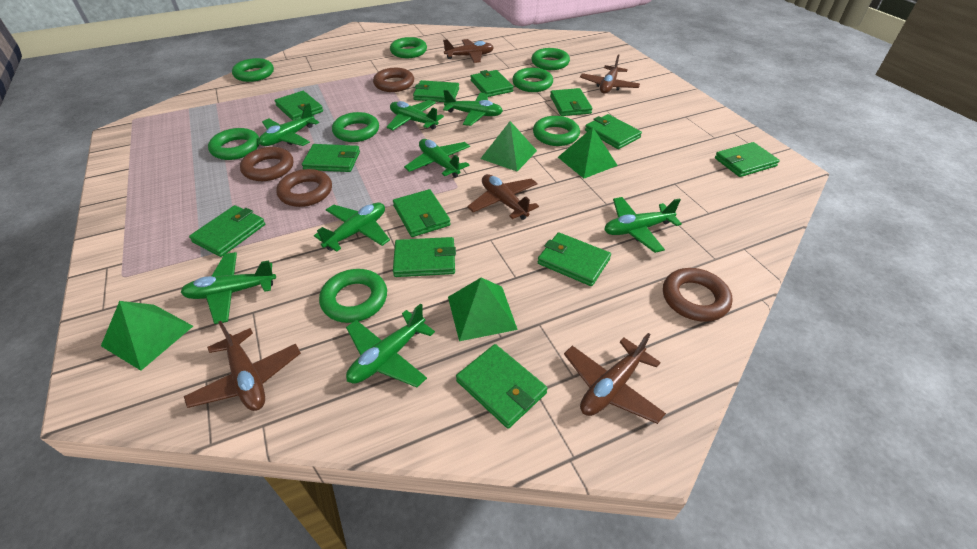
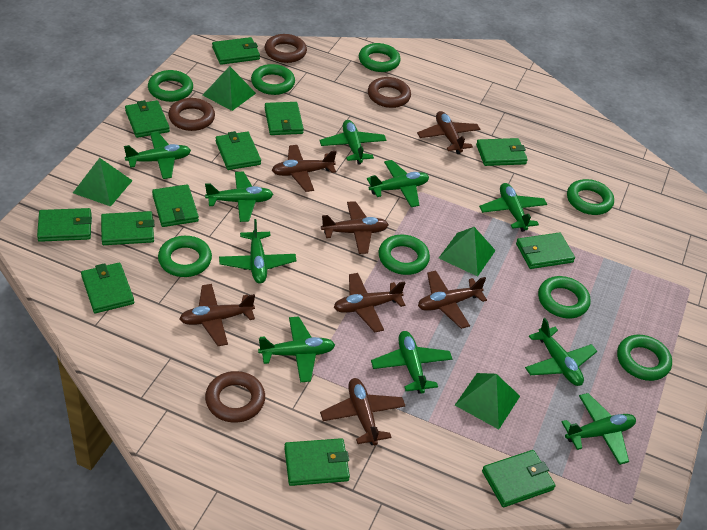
brown plane: [184,321,301,411] [443,39,494,63] [467,174,539,220] [564,333,666,424] [580,54,640,94] = 5 -> [179,284,255,346] [272,145,337,192] [320,378,405,445] [321,201,389,254] [334,273,406,332] [417,111,480,154] [418,270,487,329] = 7
green plane: [180,252,276,324] [258,103,319,146] [314,202,390,252] [346,304,435,387] [387,100,444,130] [404,139,470,178] [443,90,503,126] [604,197,682,253] = 8 -> [124,132,191,179] [205,172,273,222] [219,219,296,284] [258,317,335,382] [319,120,386,165] [367,160,429,207] [371,331,452,394] [479,183,547,232] [525,318,597,386] [562,393,636,465] = 10

